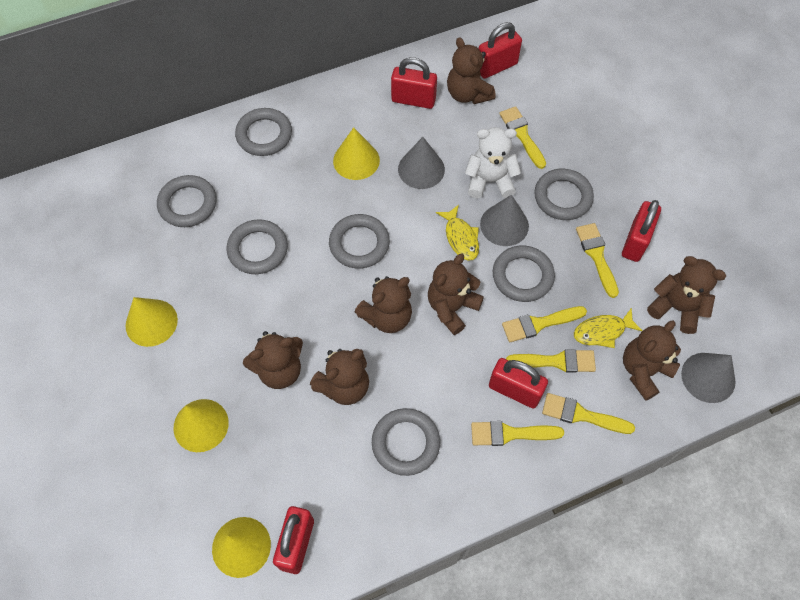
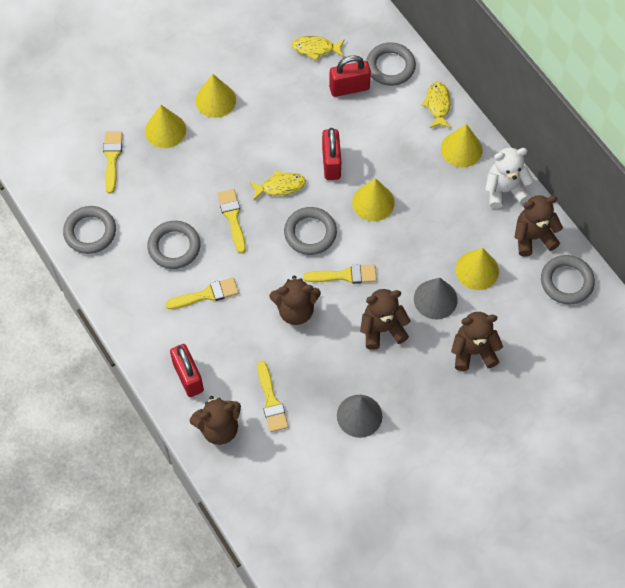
brown teddy bear: [243,331,303,389] [310,349,369,405] [355,276,412,333] [428,254,484,335] [447,37,496,104] [623,321,681,401] [647,256,726,334] = 7 -> [189,396,241,445] [270,276,321,325] [360,289,411,350] [451,312,503,371] [514,195,563,256] = 5
grey cone: [398,137,445,189] [480,195,529,246] [681,353,736,403] = 3 -> [337,395,382,438] [414,278,458,319] = 2
grey ring: [157,175,216,227] [227,219,288,274] [235,108,292,156] [329,214,390,269] [372,408,440,476] [493,246,555,302] [534,169,594,220] = 7 -> [63,206,116,254] [147,221,201,269] [284,207,337,255] [366,42,416,86] [541,255,595,305] = 5
red padlock: [273,506,314,574] [391,57,437,109] [478,22,522,79] [489,358,548,408] [622,200,661,262] = 5 -> [170,344,204,397] [322,128,341,180] [329,55,371,97] = 3
yellow brush: [471,421,564,446] [499,106,546,169] [502,306,587,342] [506,349,596,373] [542,393,635,434] [576,223,619,298] = 6 -> [103,131,123,193] [165,278,239,309] [217,189,246,253] [257,361,289,432] [303,264,377,284] = 5
yellow cone: [126,297,178,347] [173,399,229,452] [212,517,271,578] [333,127,380,180] = 4 -> [145,105,186,148] [195,74,236,118] [352,178,395,221] [441,124,482,167] [456,248,499,290] = 5
yellow fish: [436,205,479,261] [574,307,643,348] = 2 -> [249,170,306,200] [291,36,345,61] [422,82,451,128] = 3

